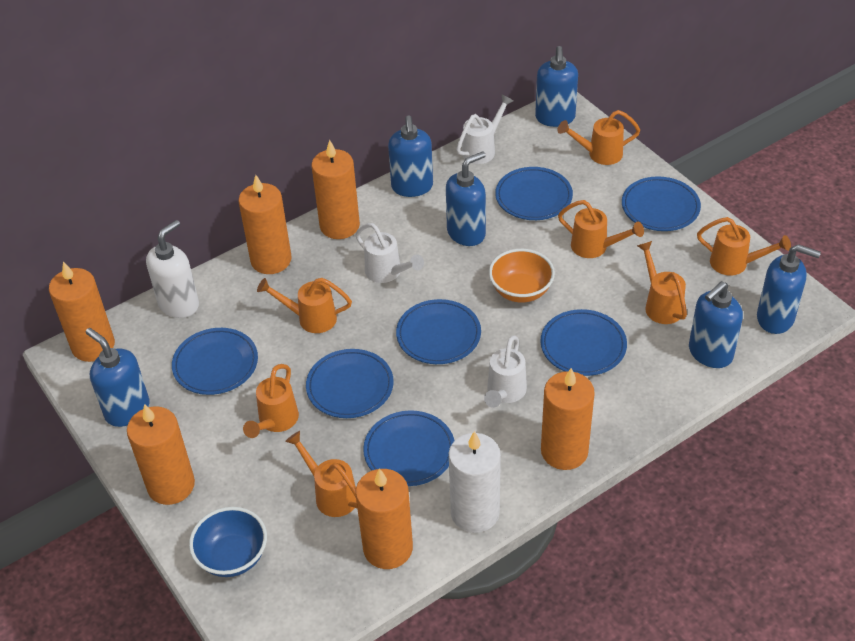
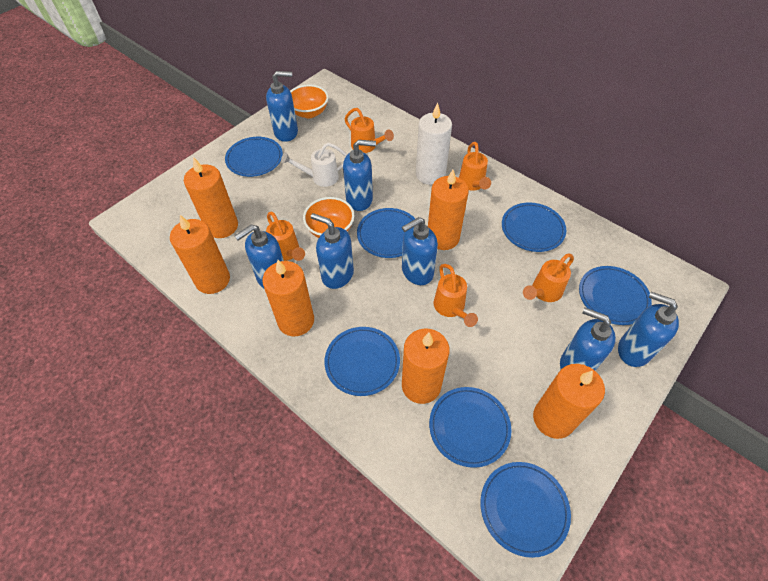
blue bowl: [189,507,267,577] = 1 -> none = 0
blue soap dispenser: [86,328,149,427] [388,115,433,197] [446,151,486,246] [535,46,578,127] [689,281,743,368] [757,244,821,334] = 6 -> [235,225,284,288] [266,71,298,142] [311,213,354,289] [343,140,376,211] [402,217,438,285] [560,308,616,371] [618,292,679,367] = 7
orange bowl: [489,249,555,303] = 1 -> [290,85,329,118] [303,197,354,238] = 2
orange watering can: [243,364,299,438] [257,278,352,333] [285,431,357,517] [557,110,640,165] [558,200,644,258] [637,241,687,324] [697,217,791,275] = 7 -> [266,212,305,261] [345,108,394,153] [434,264,478,327] [459,142,491,190] [523,253,574,302] = 5
white soap dispenser: [146,220,199,318] = 1 -> none = 0
white watering can: [355,223,424,283] [456,94,513,164] [484,336,527,408] = 3 -> [281,143,347,187] = 1

